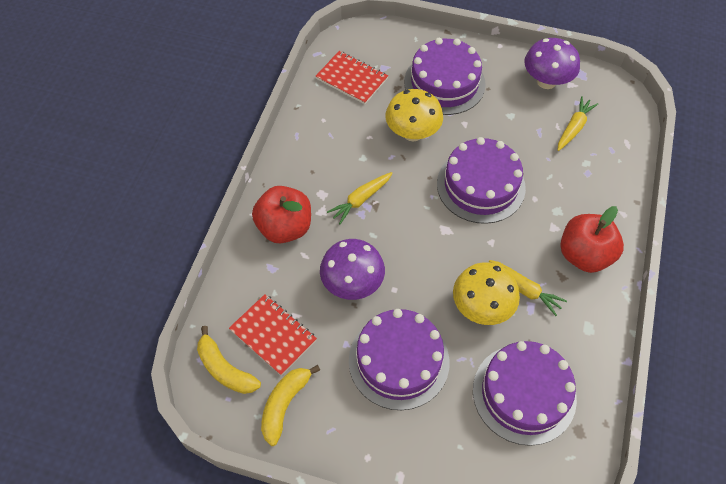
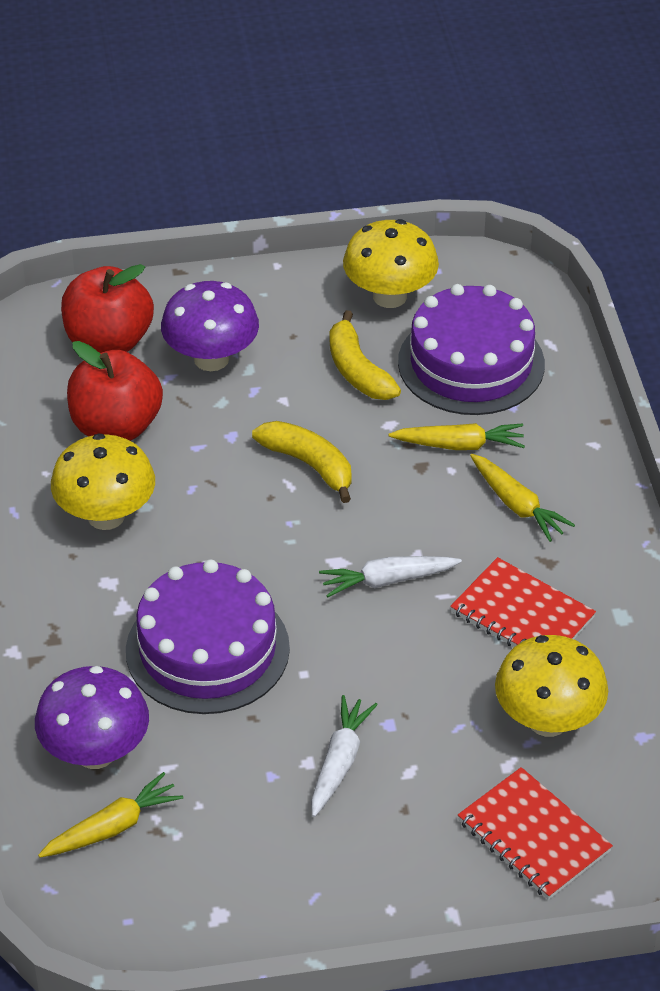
purple cake: [349,309,450,410] [404,38,486,115] [437,137,526,224] [473,341,577,446] = 4 -> [126,560,290,714] [398,284,545,415] = 2
white carrot: none = 0 -> [311,695,378,817] [319,556,462,597] = 2
yellow mushroom: [386,89,443,141] [453,262,520,325] = 2 -> [51,433,155,530] [343,219,439,308] [495,635,608,737] = 3

